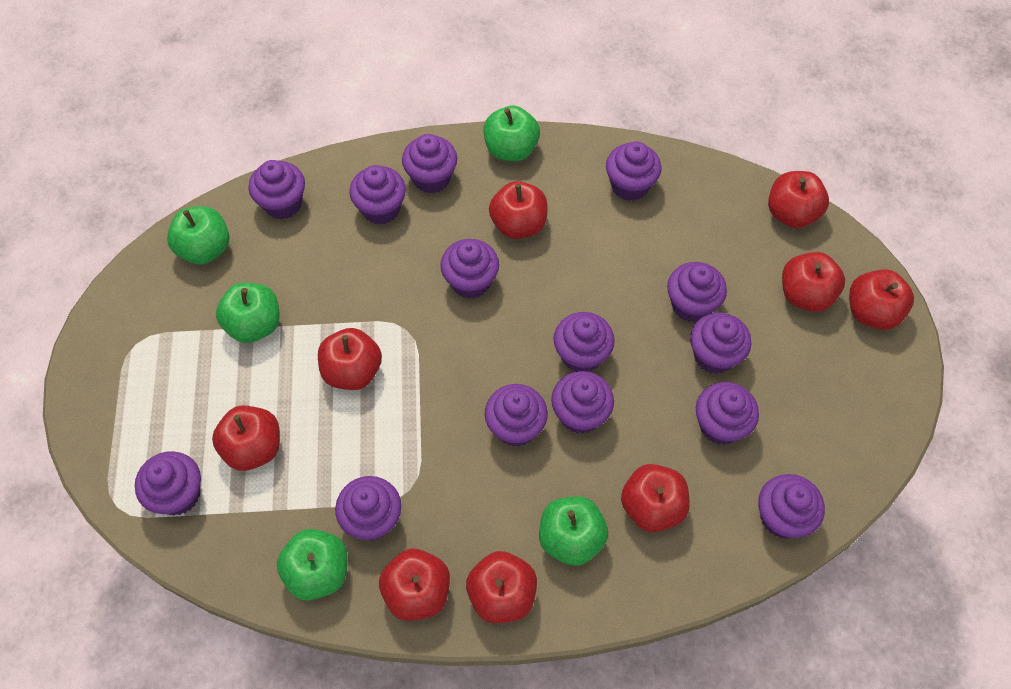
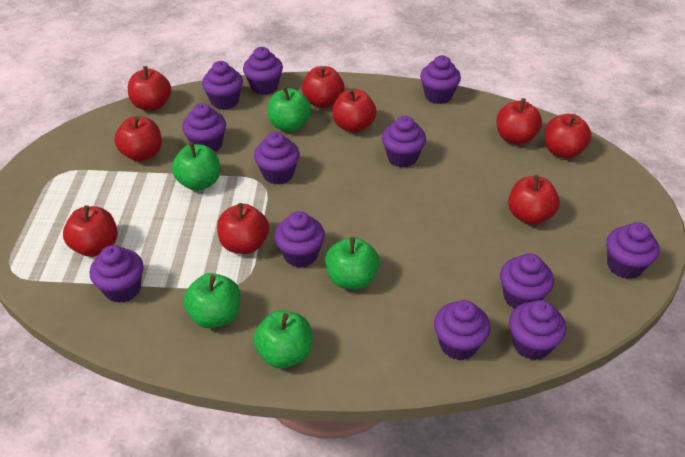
purple cupcake: [135,451,201,515] [249,160,305,219] [335,476,401,540] [349,165,406,225] [402,134,457,193] [441,239,499,299] [485,384,548,447] [551,371,614,434] [554,312,615,372] [606,141,661,201] [667,262,727,322] [690,312,751,374] [696,382,759,445] [758,474,825,539] = 14 -> [90,245,144,303] [182,103,226,152] [202,61,243,110] [243,47,283,95] [254,132,300,185] [274,211,325,268] [382,116,426,168] [420,55,461,104] [434,300,491,360] [500,253,554,309] [509,300,566,360] [606,222,659,279] = 12

